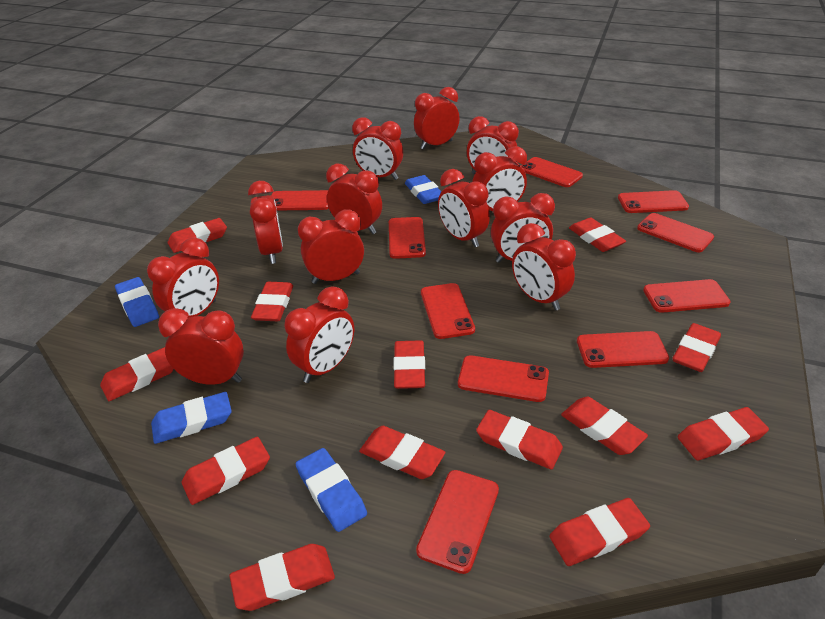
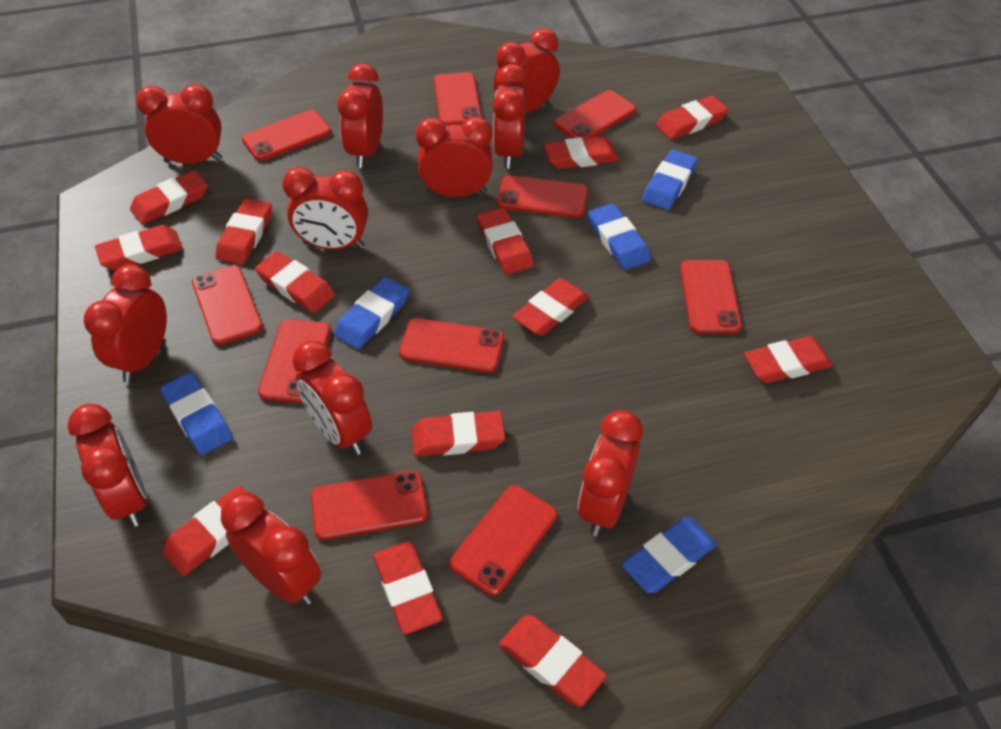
blue eraser: [115,277,159,327] [151,392,232,444] [296,448,367,532] [405,175,442,204] = 4 -> [160,372,233,455] [334,277,409,349] [588,204,651,270] [621,517,717,593] [642,150,698,210] = 5
red clock: [147,238,219,318] [158,308,244,385] [248,181,283,264] [284,286,354,383] [298,210,364,284] [326,164,382,234] [352,117,403,180] [414,87,460,150] [438,169,490,247] [467,116,519,174] [472,146,527,211] [491,193,555,263] [512,223,576,310] = 13 -> [67,404,147,527] [83,264,167,383] [136,84,222,164] [221,492,321,605] [282,167,368,250] [292,341,372,455] [338,63,383,168] [416,116,493,197] [493,28,560,113] [493,64,527,169] [578,410,643,536] = 11

